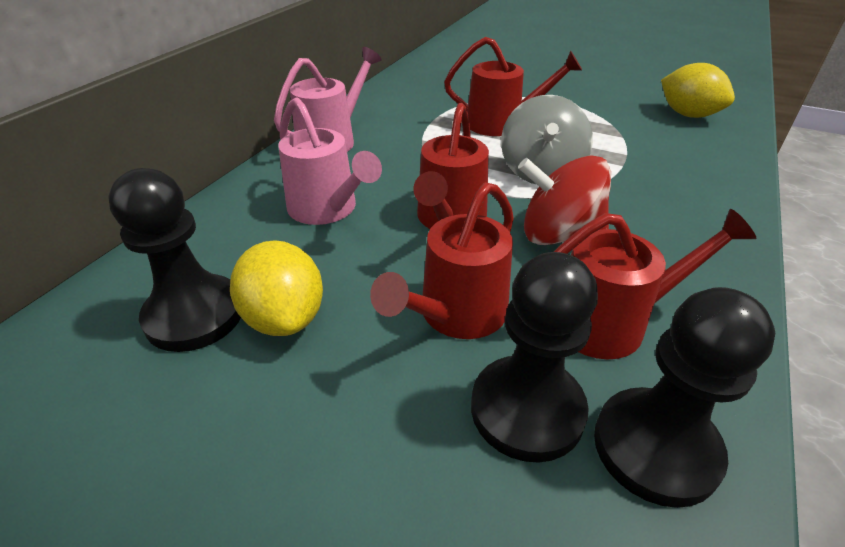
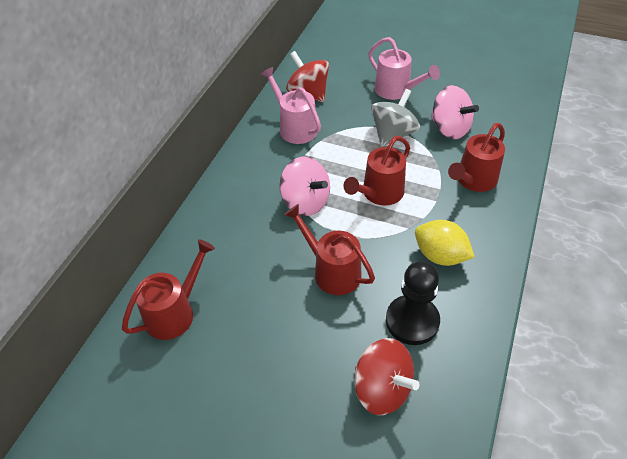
black pawn: [108,168,241,352] [471,252,598,462] [594,287,775,508] = 3 -> [386,261,440,345] = 1
pink spinning top: none = 0 -> [280,157,330,216] [431,85,479,139] = 2
red spinning top: [518,155,611,245] = 1 -> [286,51,329,102] [354,338,419,415] = 2
yellow lemon: [230,240,323,336] [661,63,735,118] = 2 -> [415,220,475,266] = 1

